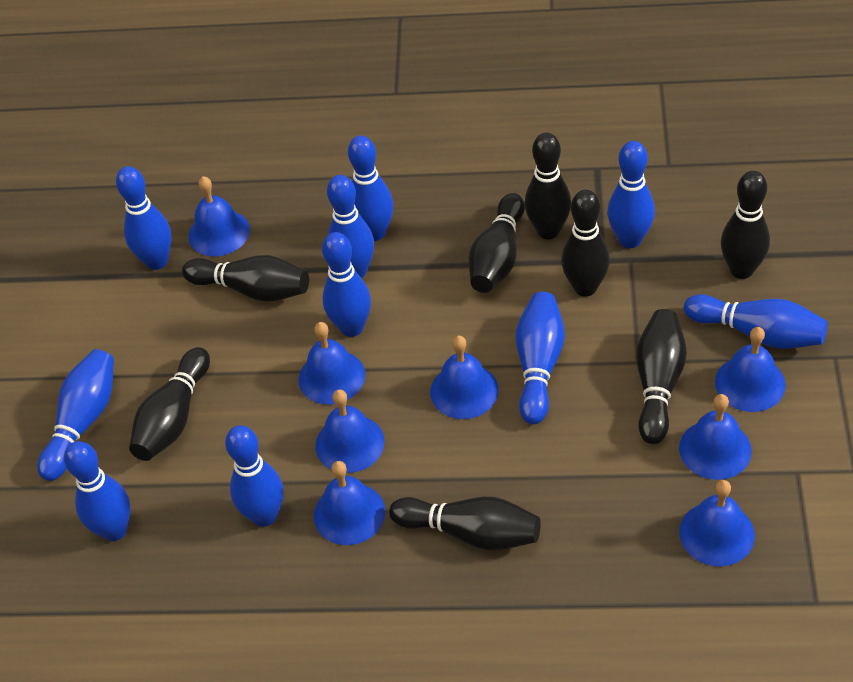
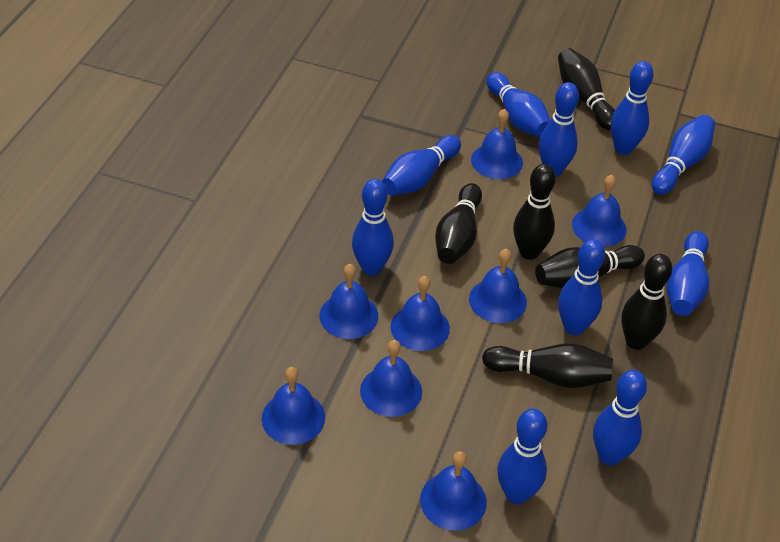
black bowling pin: [129,347,210,461] [182,255,309,302] [389,496,541,550] [469,193,525,293] [525,133,571,239] [561,190,610,297] [636,309,687,444] [721,171,770,279] = 8 -> [435,183,482,264] [482,343,613,388] [513,164,556,260] [535,245,645,288] [558,48,615,130] [621,254,672,350] = 6

